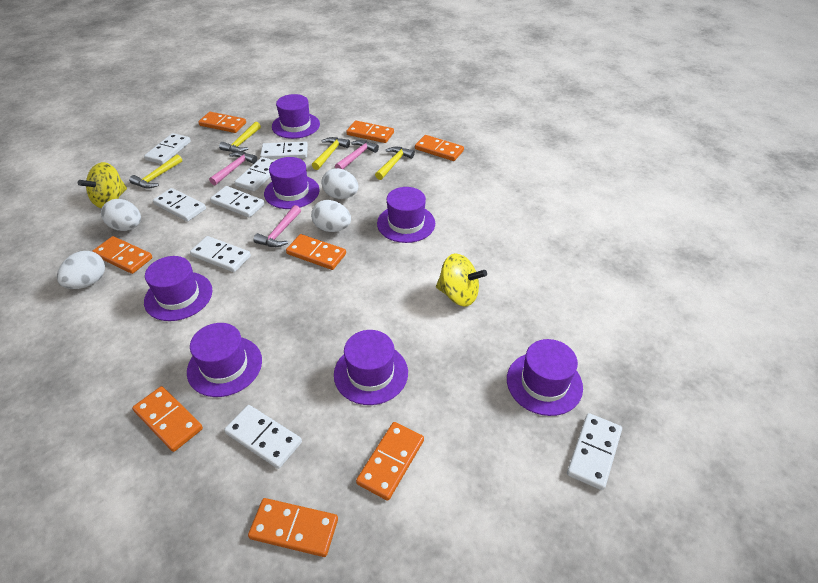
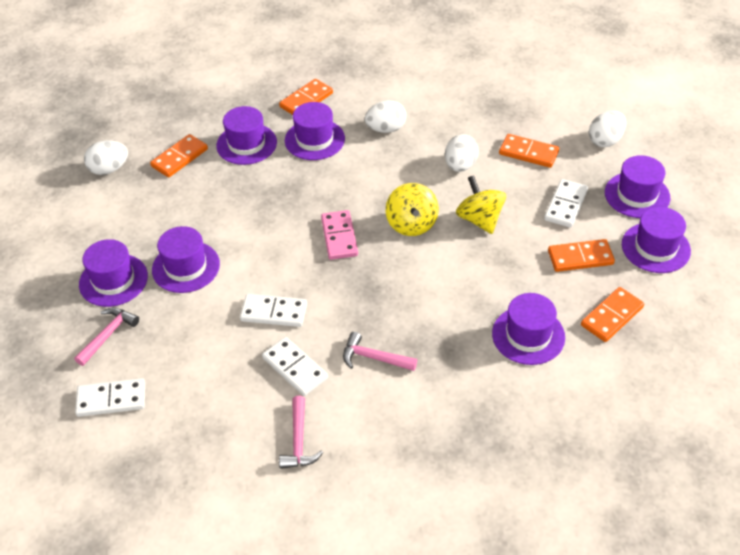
orange domino: [92,236,153,274] [132,386,203,452] [198,112,246,133] [248,498,338,557] [286,234,346,270] [346,121,394,143] [356,422,424,501] [415,135,464,161] = 8 -> [150,134,208,177] [279,79,333,115] [499,134,559,168] [548,239,615,272] [581,287,644,342] = 5
pink domino: none = 0 -> [321,210,358,260] = 1
white domino: [144,133,191,164] [153,188,206,221] [190,236,251,272] [210,186,265,218] [224,405,302,469] [235,157,275,191] [260,142,308,160] [567,413,622,490] = 8 -> [75,378,145,417] [240,294,307,327] [262,337,328,396] [544,179,588,228] = 4
yellow hammer: [129,155,182,189] [219,122,261,153] [312,137,350,170] [375,147,415,180] = 4 -> none = 0

